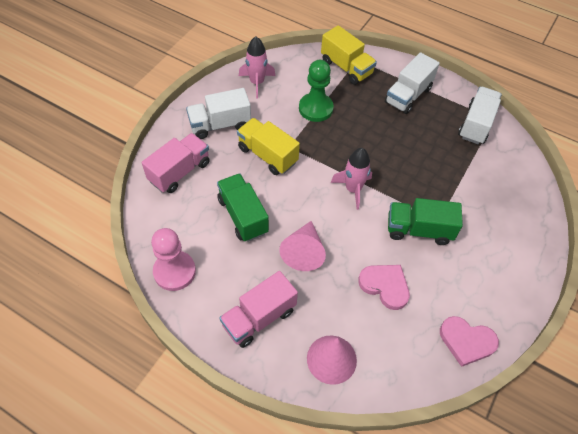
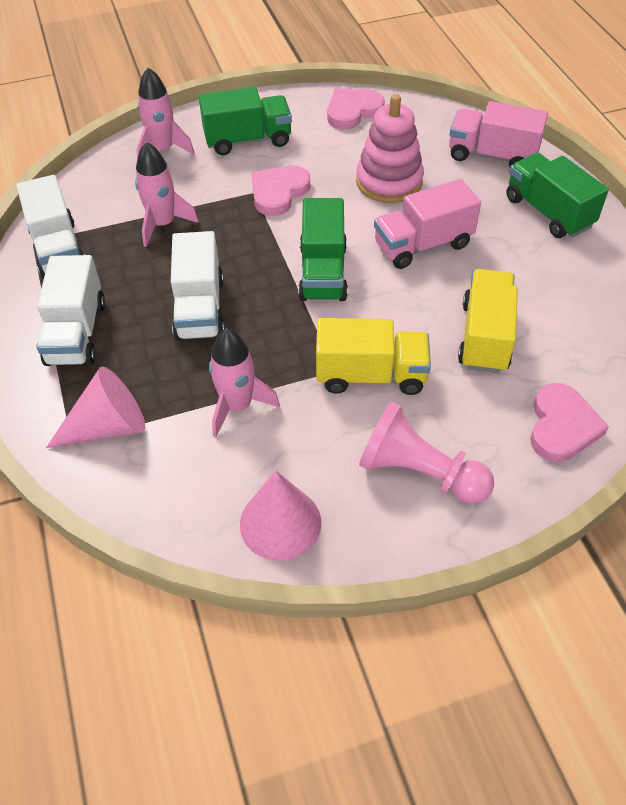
green pawn: [299,60,334,122] = 1 -> none = 0
green truck: [217,173,269,242] [388,198,463,245] = 2 -> [199,87,292,155] [298,198,348,301] [506,153,609,238] = 3
pink heart: [358,265,410,310] [440,316,499,367] = 2 -> [251,166,310,216] [327,89,385,129] [530,383,609,462] = 3
pink rocket: [239,36,276,99] [331,148,372,210] = 2 -> [135,142,198,247] [136,67,194,159] [209,328,280,437] = 3
pink stacking toy: none = 0 -> [356,94,424,203] = 1

